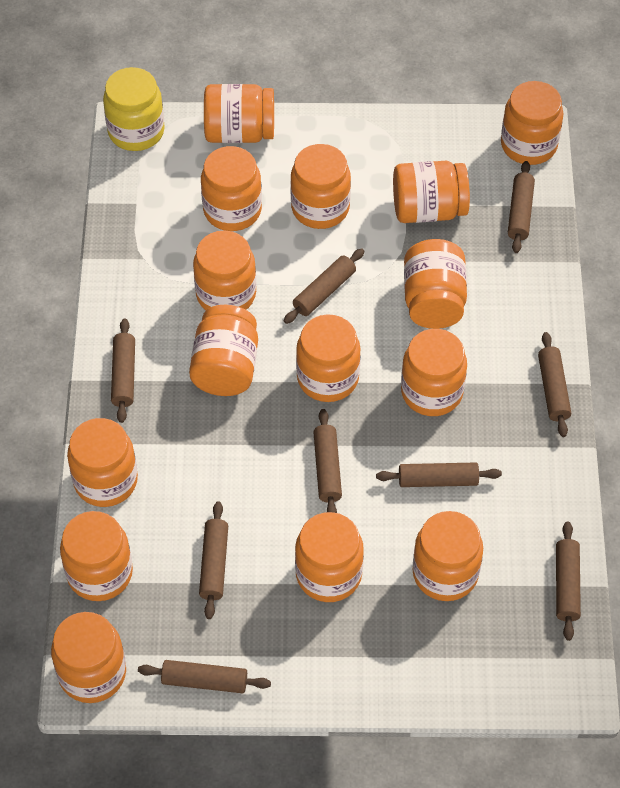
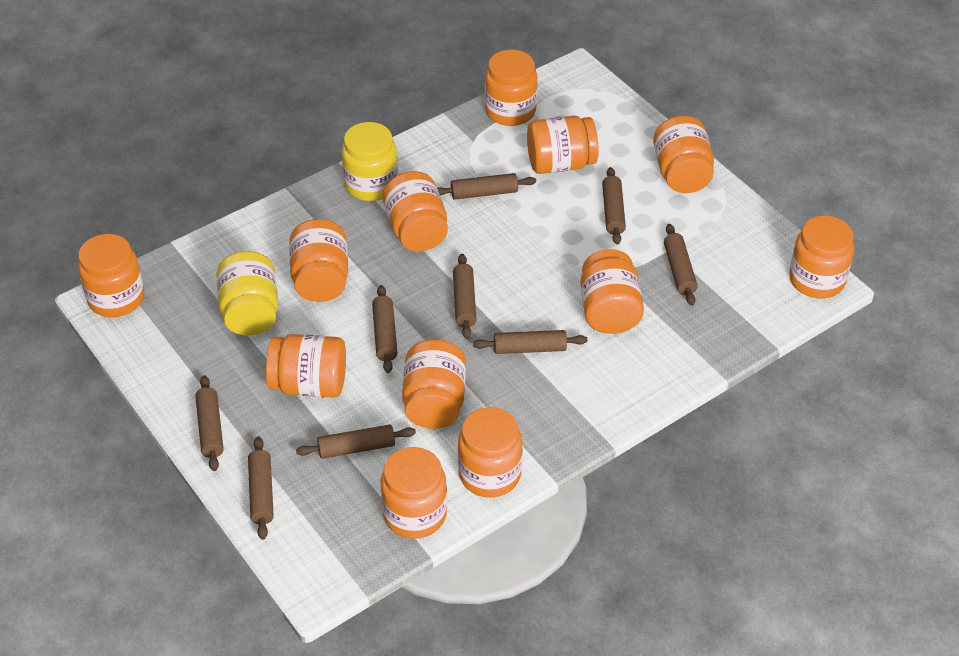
orange jar: [51,612,126,703] [60,511,133,601] [67,418,138,507] [189,305,258,396] [193,230,256,310] [201,146,262,231] [204,84,274,143] [290,144,351,229] [295,512,364,602] [296,314,361,402] [393,161,470,223] [401,329,467,416] [404,239,467,329] [413,511,483,601] [501,81,564,165] = 15 -> [78,234,144,317] [266,334,346,398] [289,219,348,302] [380,447,447,539] [382,171,448,251] [402,339,466,429] [458,407,523,497] [485,50,537,126] [527,116,598,174] [580,249,644,334] [653,115,714,193] [789,216,854,298] = 12
yellow jar: [103,67,165,151] = 1 -> [216,251,278,336] [342,122,398,201] = 2

